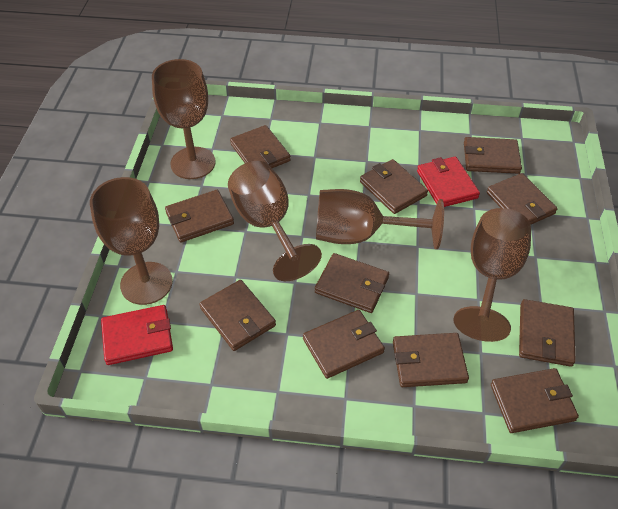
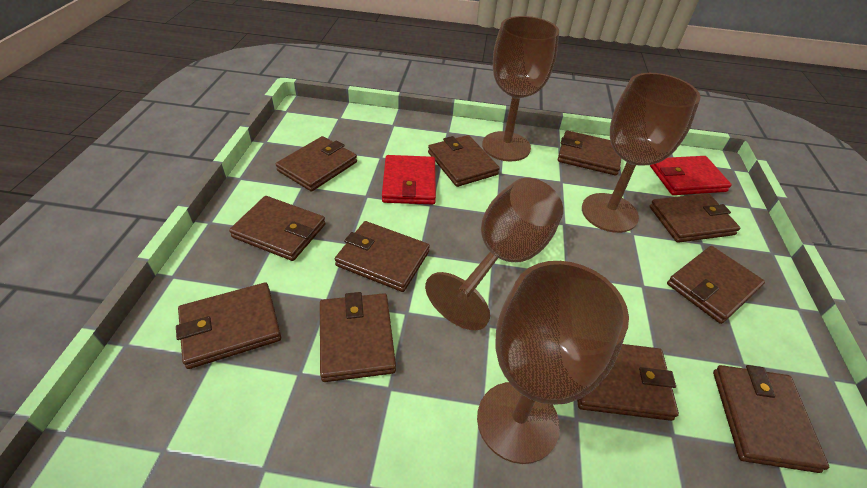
brown goblet: [90,177,173,305] [152,59,216,179] [228,161,322,281] [316,189,444,249] [453,208,531,342] = 5 -> [425,178,563,330] [477,261,629,464] [482,16,559,161] [582,73,701,233] = 4

